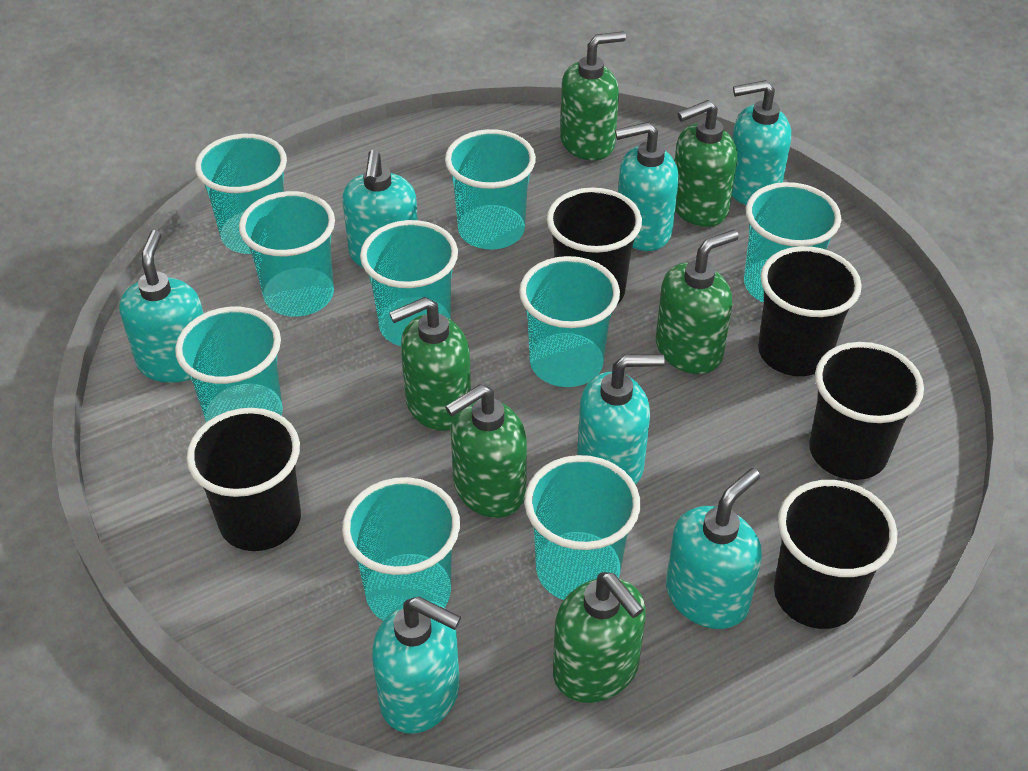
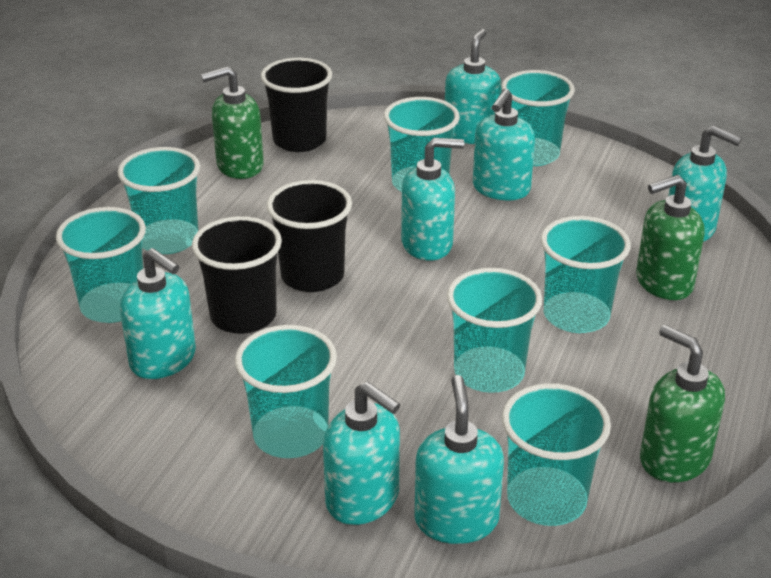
black cup: [187,408,301,551] [547,188,642,304] [758,246,862,376] [774,480,897,629] [809,342,924,480] = 5 -> [192,216,282,334] [261,58,332,152] [267,180,352,292] = 3
green soap dispenser: [389,297,471,431] [445,384,527,518] [553,572,646,703] [560,31,626,161] [656,229,739,374] [674,100,737,227] = 6 -> [201,66,264,179] [636,175,705,300] [640,325,725,482] = 3
turquoise cup: [175,307,283,422] [195,134,287,254] [239,191,335,317] [342,477,460,621] [360,220,458,346] [445,129,536,249] [519,256,620,387] [524,455,640,600] [744,182,841,303] = 9 -> [56,207,146,323] [118,147,200,254] [235,325,337,458] [384,97,460,192] [447,268,542,393] [501,70,575,166] [502,383,611,526] [541,216,631,333] = 8

